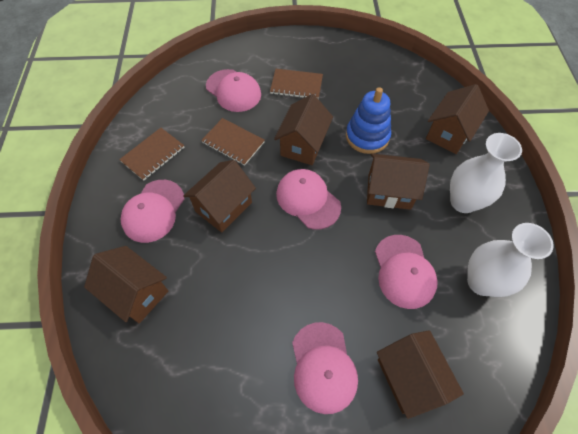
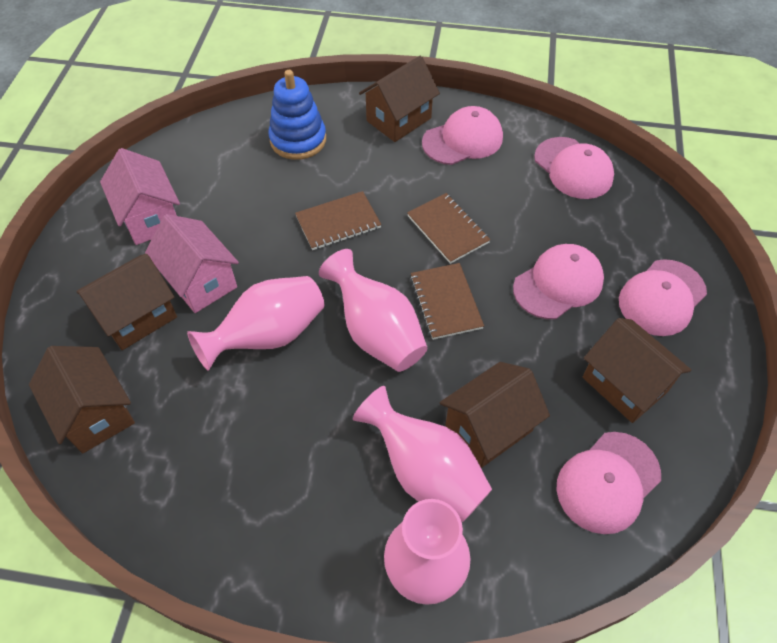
brown house: [84,246,168,323] [183,160,256,232] [274,94,333,165] [367,153,429,210] [377,330,464,419] [426,84,489,154] = 6 -> [29,346,135,454] [76,254,177,350] [359,56,440,142] [440,362,550,468] [583,318,691,423] = 5
pink house: none = 0 -> [100,148,180,245] [145,214,239,313] = 2
pink vase: none = 0 -> [187,276,324,371] [319,249,428,372] [353,386,492,522] [384,499,471,605] = 4
white vase: [450,133,522,213] [467,223,554,297] = 2 -> none = 0

